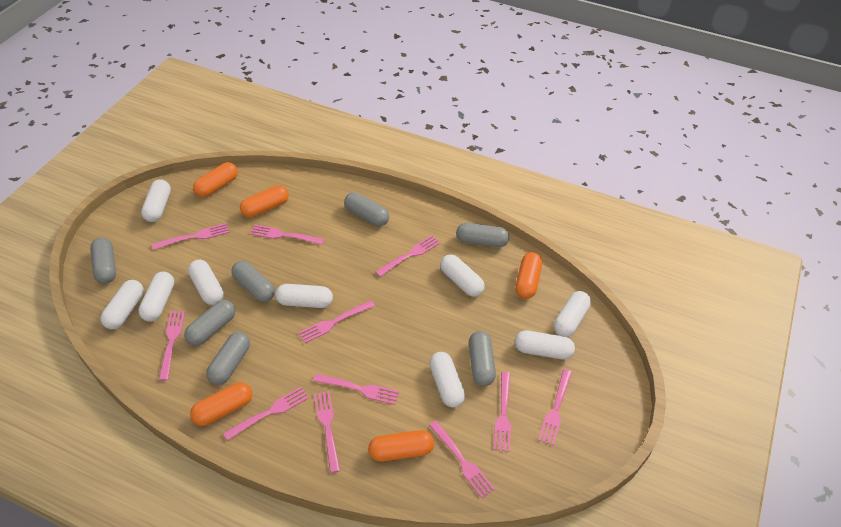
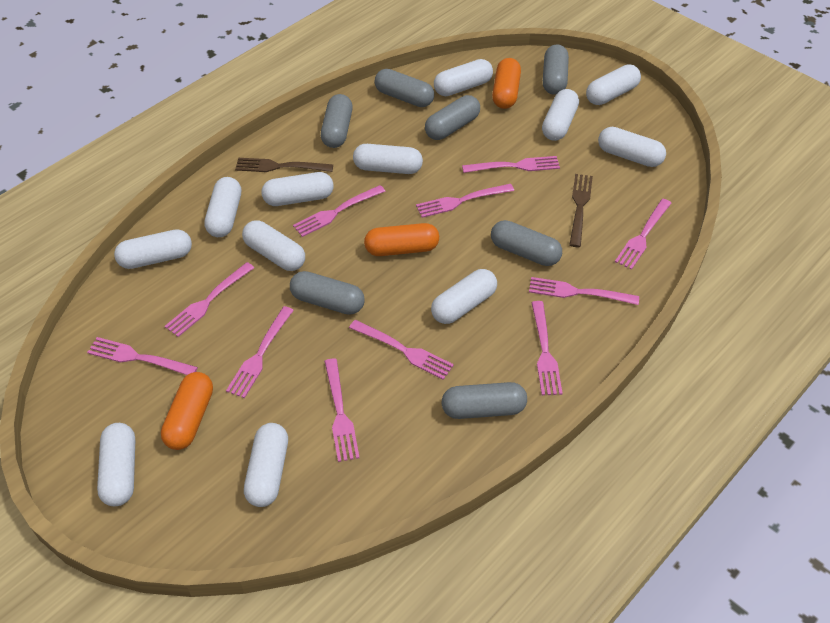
brown fork: none = 0 -> [235,158,333,172] [569,174,593,247] = 2
orange capsule: [190,382,252,426] [193,162,238,197] [240,185,289,218] [368,430,434,462] [515,252,542,299] = 5 -> [161,372,213,450] [364,223,439,256] [492,58,521,109] = 3
white capsule: [100,280,144,329] [138,272,174,322] [141,179,171,222] [188,260,224,305] [275,284,333,308] [429,352,465,408] [440,254,485,297] [515,331,575,359] [554,291,591,337] = 9 -> [97,423,135,506] [114,229,192,269] [204,177,241,237] [242,220,305,271] [244,423,288,507] [262,172,334,206] [353,144,423,174] [431,269,497,324] [434,59,493,96] [542,89,579,141] [586,64,641,105] [598,127,666,167] = 12

